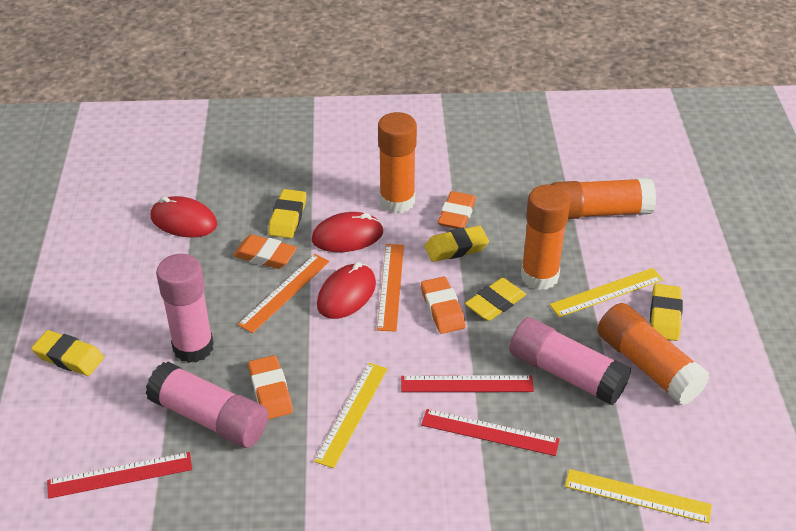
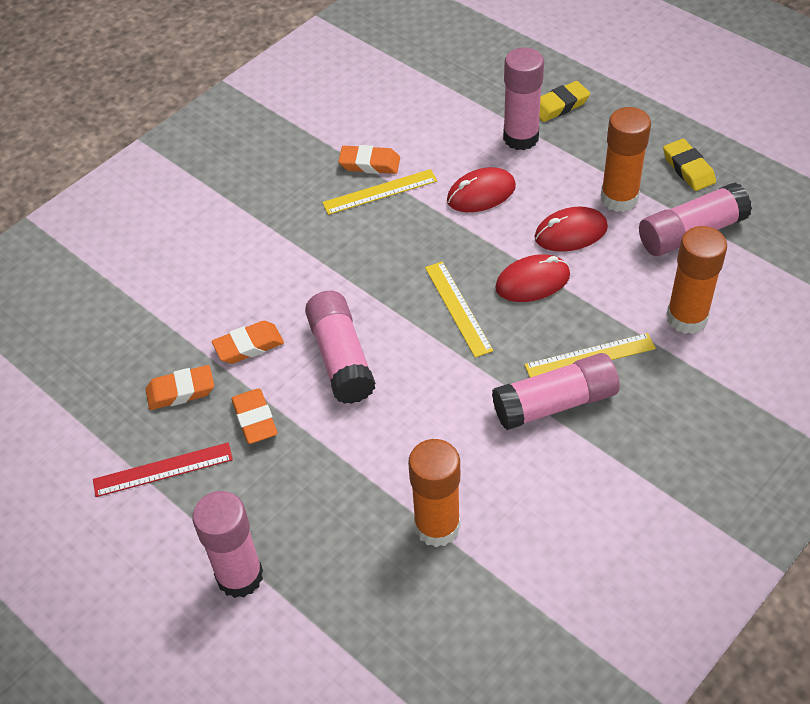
orange glue stick: [378,112,417,213] [521,185,570,290] [551,178,656,219] [597,303,710,405] = 4 -> [408,439,460,547] [601,107,651,212] [666,226,727,334] = 3
orange ruler: [238,254,330,333] [377,244,404,332] = 2 -> none = 0
pink glue stick: [146,362,268,448] [156,254,214,363] [509,317,631,405] = 3 -> [192,491,263,598] [305,291,375,404] [492,353,620,430] [503,47,544,150] [639,182,752,256] = 5
red ruler: [47,452,192,499] [401,375,534,392] [421,409,560,456] = 3 -> [93,443,233,497] = 1
yellow eraser: [31,330,104,376] [268,189,306,238] [424,226,489,262] [465,278,526,321] [650,284,683,341] = 5 -> [539,81,590,122] [663,139,716,191] = 2

